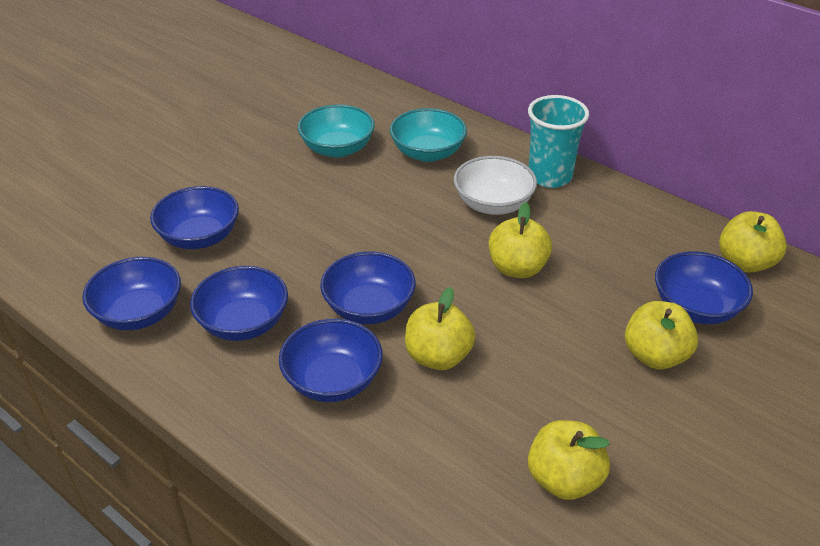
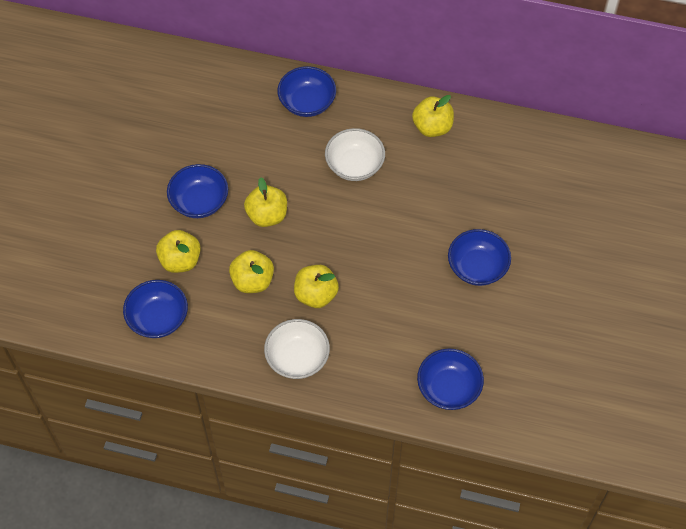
blue bowl: [82,257,181,330] [150,186,239,249] [190,266,288,341] [279,319,383,402] [320,251,416,324] [655,251,753,324] = 6 -> [123,280,188,338] [167,164,228,218] [277,66,336,117] [417,348,484,410] [448,229,511,286] = 5
turquoise bowl: [298,104,375,158] [390,108,467,162] = 2 -> none = 0
turquoise cup: [528,95,589,188] = 1 -> none = 0
white bowl: [454,156,537,215] = 1 -> [264,319,330,379] [325,128,385,181] = 2

